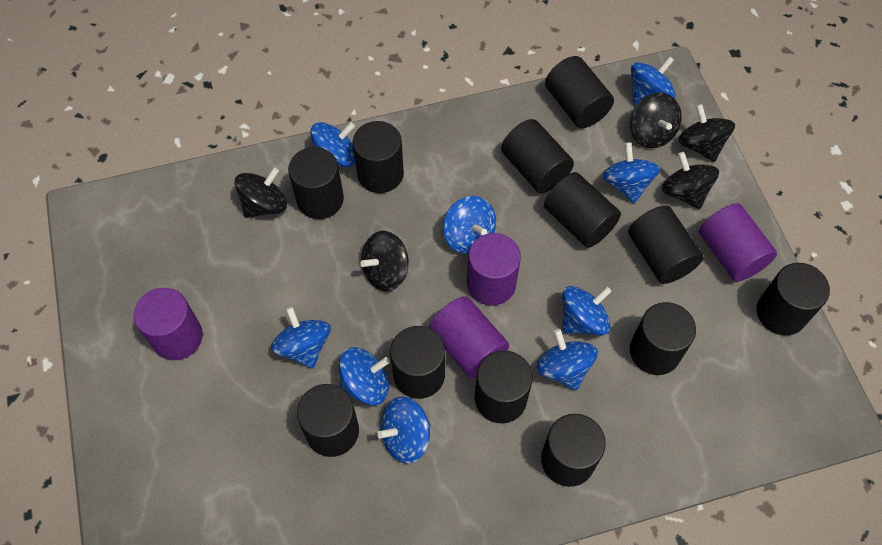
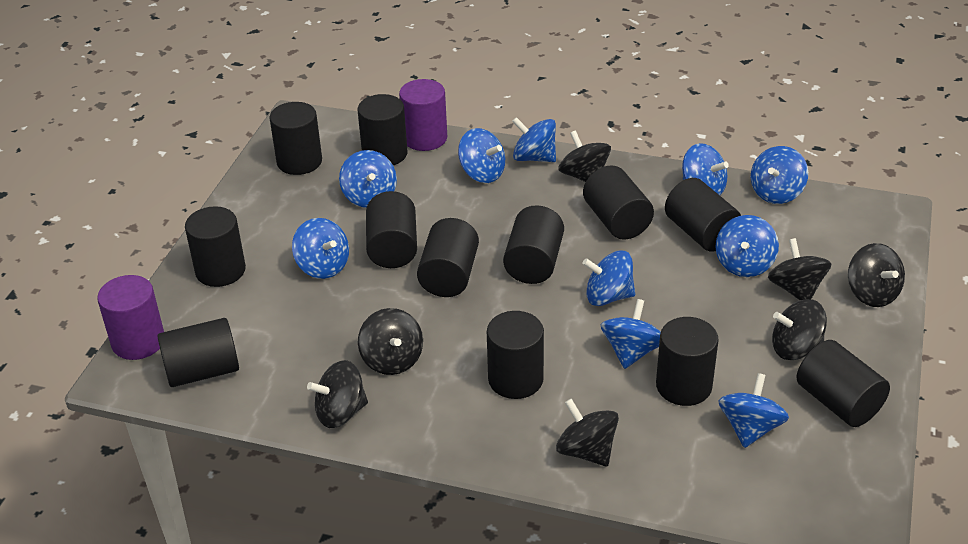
black spinning top: [234,167,287,218] [360,231,409,291] [630,92,682,148] [662,152,719,209] [678,104,735,162] = 5 -> [307,360,368,428] [358,308,423,375] [556,399,619,467] [558,130,611,182] [768,238,832,300] [772,299,827,360] [848,243,905,307] = 7
blue spinning top: [271,307,331,368] [311,122,356,167] [339,347,390,405] [377,397,431,464] [443,196,496,254] [536,329,598,391] [562,286,612,336] [602,142,661,203] [631,56,676,106] = 9 -> [292,218,349,279] [339,150,397,208] [458,128,505,183] [512,117,556,162] [583,250,635,306] [601,299,661,369] [682,143,729,195] [715,215,779,277] [718,373,789,448] [751,146,808,204] = 10
purple cylinder: [133,288,203,360] [429,296,509,379] [467,233,521,306] [699,203,777,282] = 4 -> [97,275,164,360] [399,79,447,151] = 2

